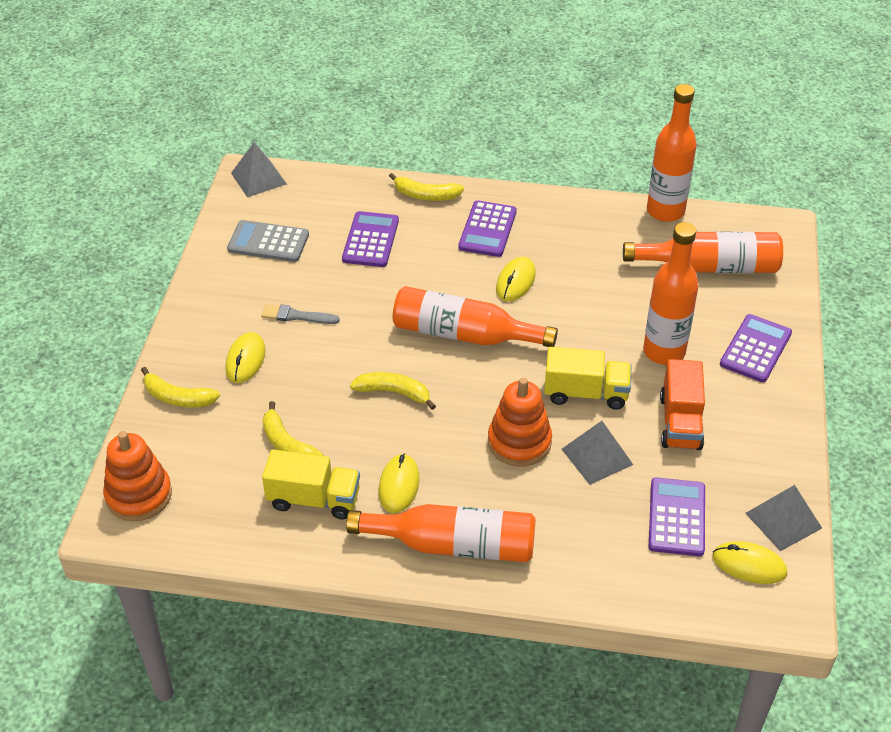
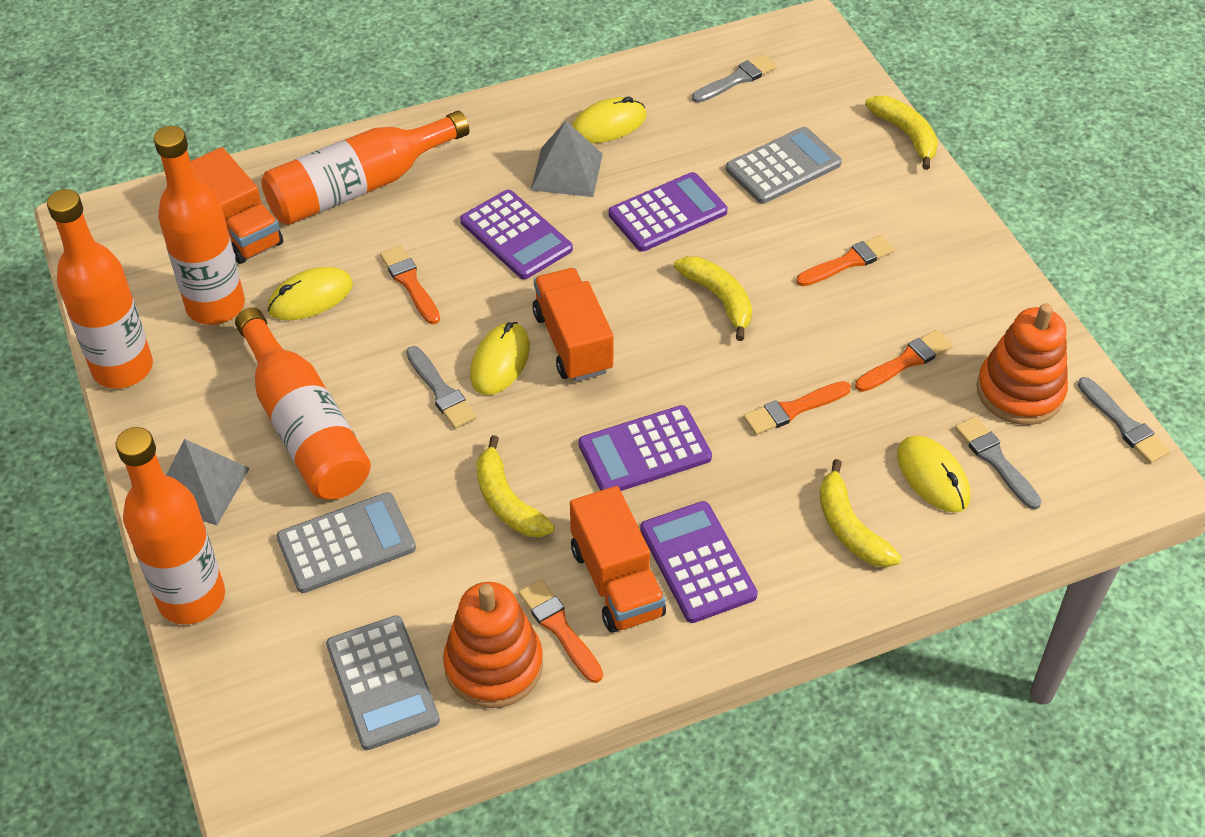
grey brush: [261,304,340,324] = 1 -> [406,346,477,429] [692,54,777,103] [955,416,1042,510] [1078,377,1170,464] = 4
grey calculator: [227,220,309,262] = 1 -> [276,492,416,593] [326,615,440,750] [726,127,842,204] = 3
grey pyramid: [231,142,287,197] [562,421,633,485] [745,485,822,551] = 3 -> [166,439,250,525] [531,121,603,197] = 2
orange brush: none = 0 -> [380,245,440,324] [519,579,603,683] [743,381,851,435] [796,235,894,286] [855,330,952,392] = 5
orange truck: [660,359,705,450] = 1 -> [190,147,283,264] [532,268,614,381] [570,486,666,633] = 3
yellow truck: [262,449,360,519] [544,347,631,410] = 2 -> none = 0

